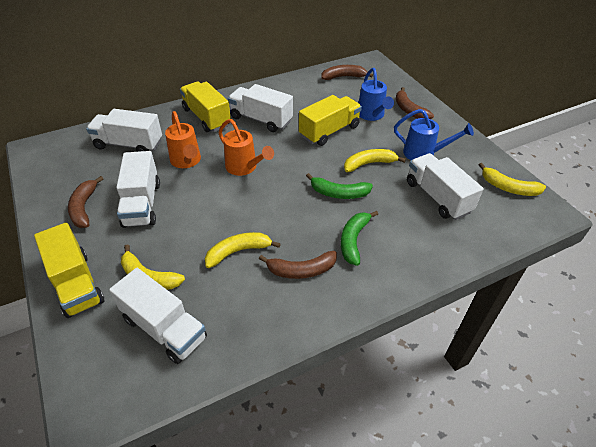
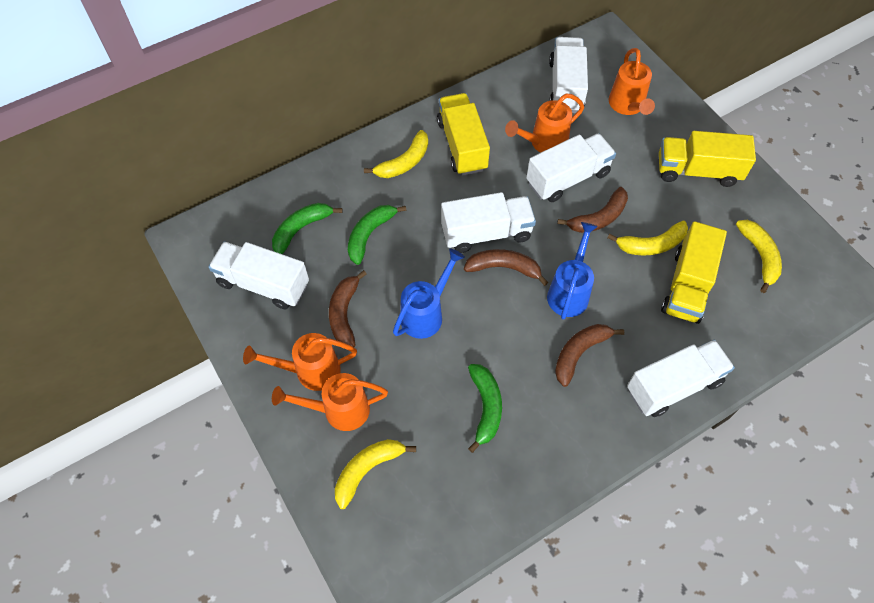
green banana: [306,173,373,199] [341,211,378,266] = 2 -> [272,203,343,254] [348,205,406,265] [468,364,502,453] = 3
orange watering can: [165,111,201,168] [218,119,274,176] = 2 -> [243,333,357,391] [272,373,388,431] [505,94,584,153] [609,48,655,115] = 4

